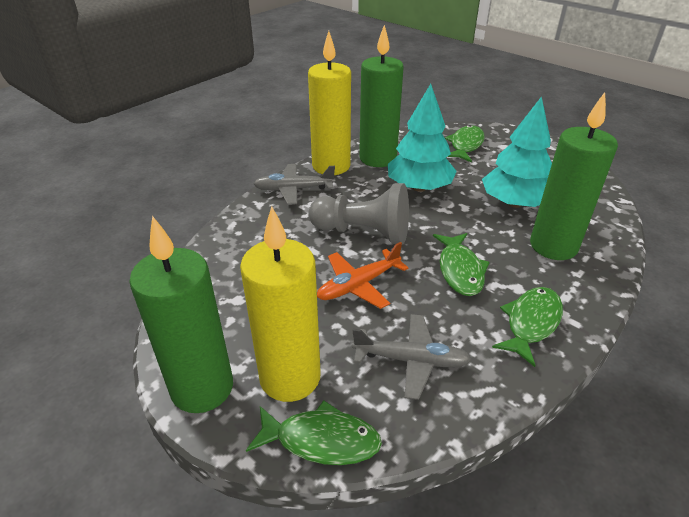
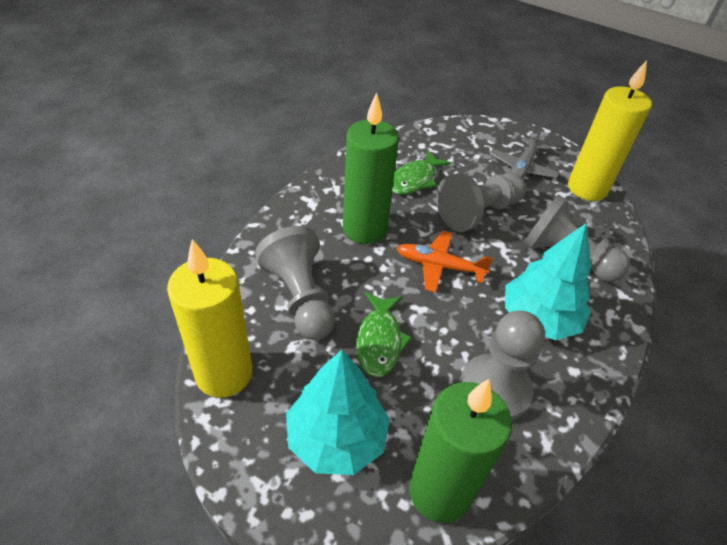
green candle: [129,216,233,413] [359,25,404,167] [530,92,618,260] = 3 -> [343,92,399,244] [409,379,512,523] = 2
green fish: [246,401,382,465] [433,233,490,296] [445,125,485,163] [492,287,563,367] = 4 -> [356,292,412,377] [392,150,451,195] = 2
grey pawn: [309,183,409,245] = 1 -> [255,226,335,340] [436,173,526,232] [460,311,545,421] [523,194,630,282] = 4
grey plane: [254,164,335,205] [352,314,471,400] = 2 -> [490,128,560,179] = 1

